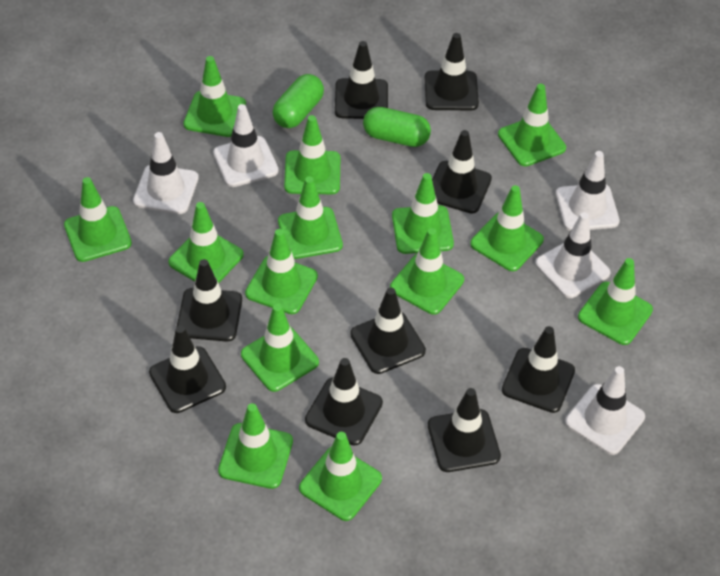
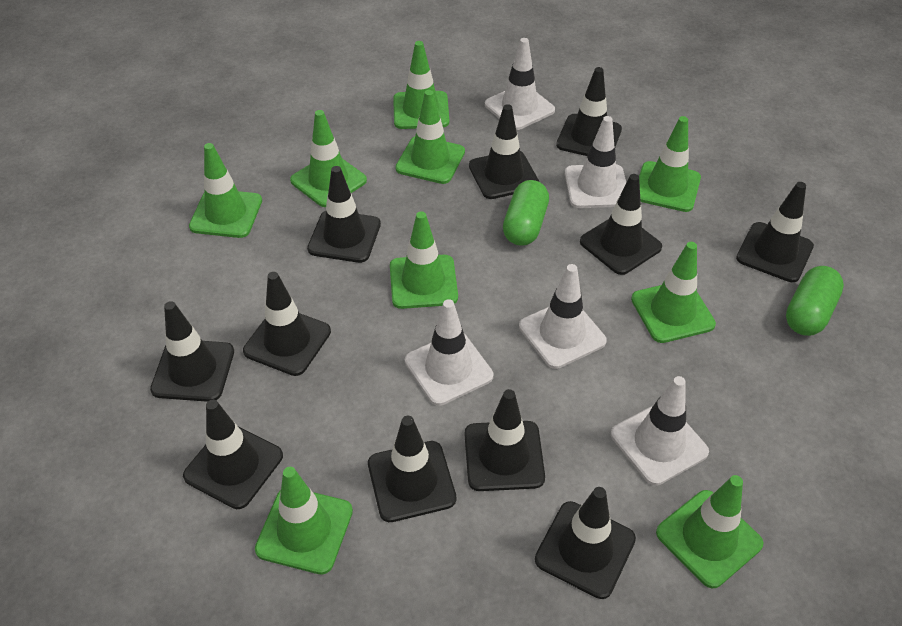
black traffic cone: [149,325,226,413] [177,259,242,342] [305,358,383,445] [335,41,388,119] [350,288,426,374] [425,33,479,110] [428,388,501,472] [432,130,492,213] [502,326,575,413] = 9 -> [150,301,234,402] [183,400,283,509] [243,272,331,376] [307,166,381,263] [368,416,456,522] [464,389,545,491] [469,104,539,199] [535,487,636,599] [556,67,622,156] [580,174,662,275] [736,182,814,282] = 11
green traffic cone: [64,177,132,262] [168,202,244,283] [183,56,246,137] [218,403,293,489] [241,304,319,392] [245,229,318,314] [278,176,343,259] [284,115,340,194] [299,432,382,521] [390,228,464,315] [392,173,454,254] [470,185,544,271] [498,84,566,167] [578,258,653,345] = 14 -> [189,143,262,238] [255,467,353,574] [290,110,367,207] [390,211,458,309] [393,41,449,129] [395,90,465,184] [631,242,716,343] [639,116,701,212] [656,475,763,588] = 9

